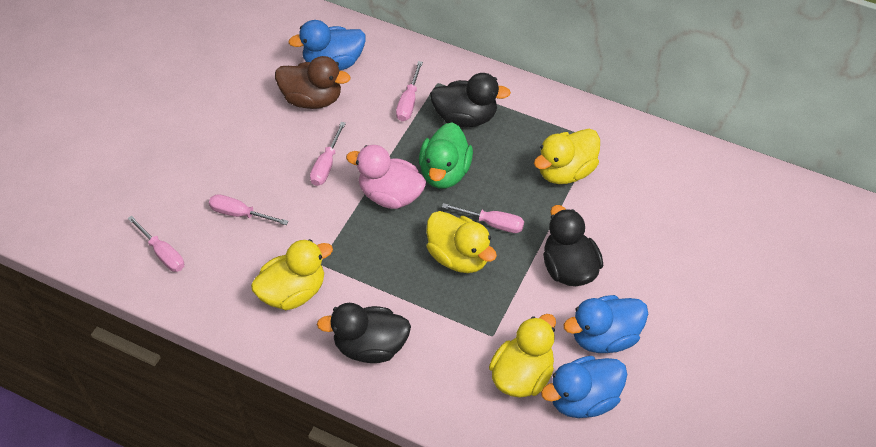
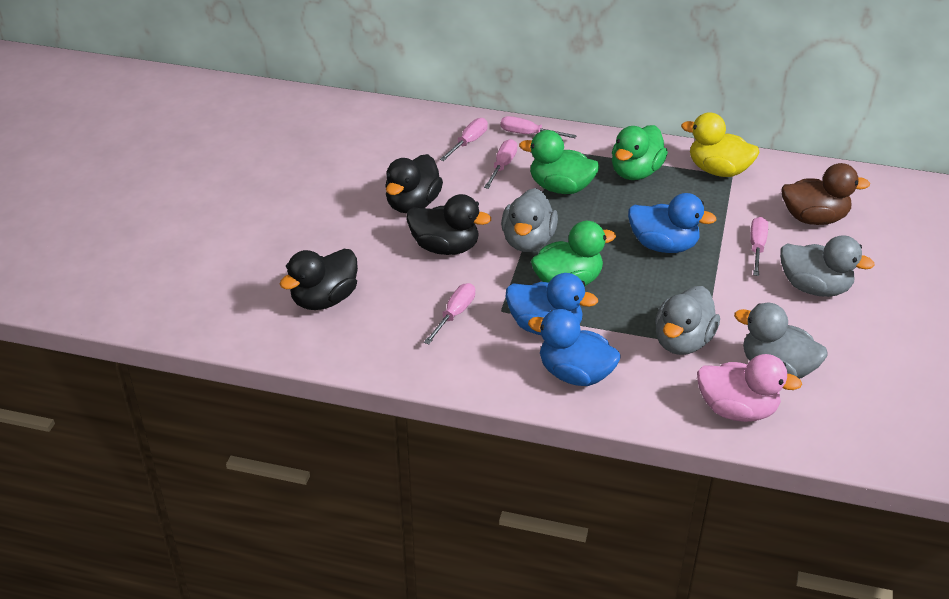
green duck: [419,122,473,188] = 1 -> [519,130,599,194] [531,221,616,287] [612,125,668,180] = 3
grey duck: none = 0 -> [501,188,558,252] [655,286,720,355] [734,303,827,379] [780,235,875,297] = 4
yellow duck: [251,239,333,310] [426,211,497,273] [489,314,556,398] [534,129,600,184] = 4 -> [681,112,759,177] = 1

